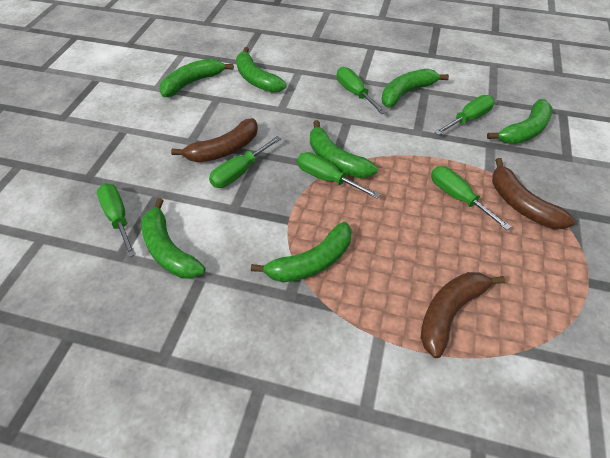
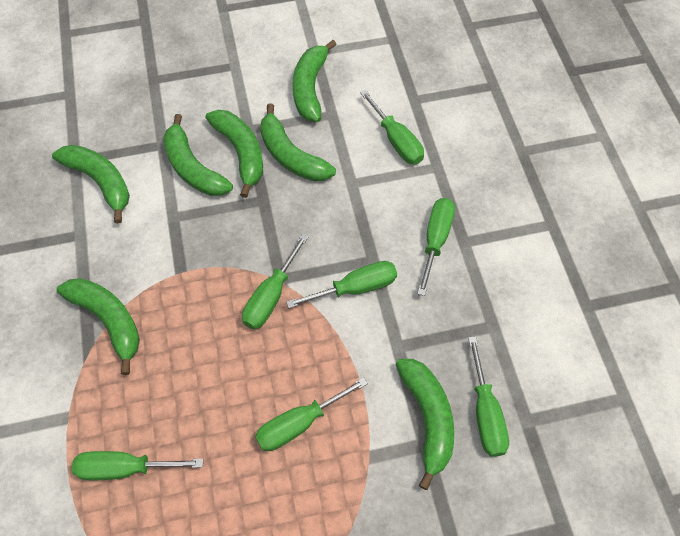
brown banana: [171,118,258,162] [421,272,505,358] [492,158,576,229] = 3 -> none = 0
green screwdriver: [97,184,136,257] [209,136,281,188] [297,152,380,199] [337,67,386,114] [431,166,511,230] [434,95,495,135] = 6 -> [72,451,203,480] [242,234,308,329] [255,377,368,451] [286,261,397,308] [360,90,424,165] [417,198,455,296] [468,336,509,457] = 7

